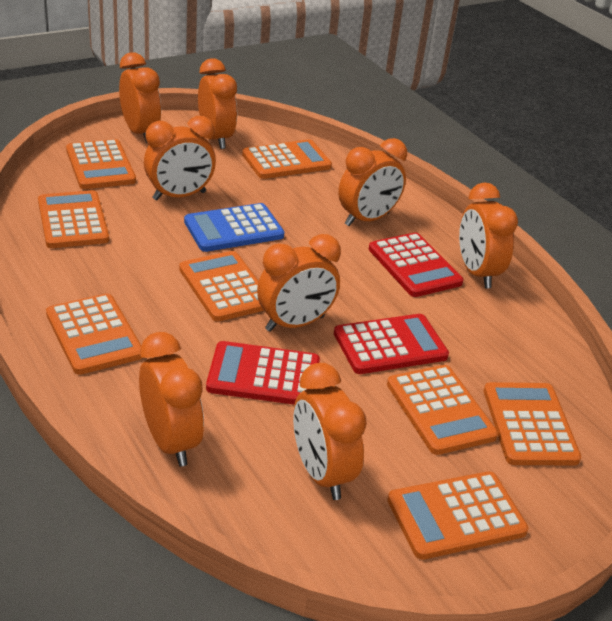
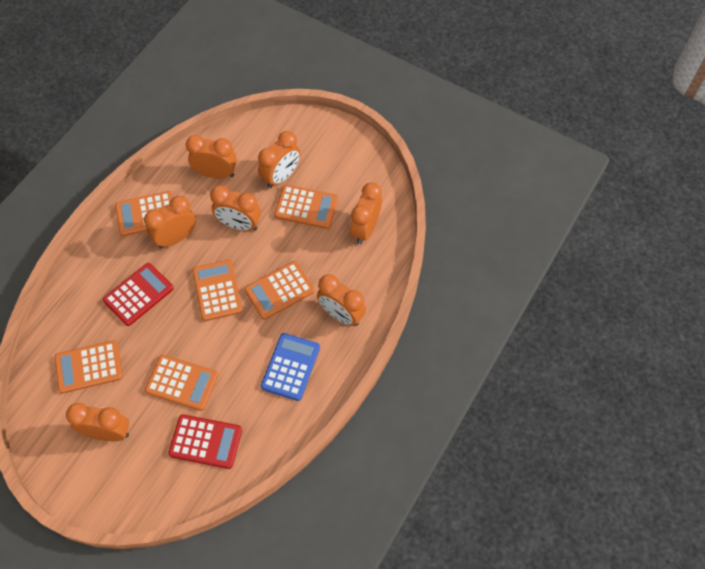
orange calculator: [38,190,109,248] [46,294,143,375] [66,139,136,189] [179,251,264,322] [242,139,332,179] [387,365,498,455] [387,471,529,560] [484,382,581,465] = 8 -> [55,340,123,393] [115,191,173,236] [145,355,218,411] [192,260,242,321] [245,261,314,320] [274,185,338,229] = 6
orange clock: [119,52,161,143] [139,332,204,467] [144,116,216,200] [198,58,237,149] [257,234,341,332] [293,363,367,500] [338,138,407,226] [459,183,518,288] = 8 -> [66,403,129,441] [144,196,196,248] [186,135,237,178] [210,185,261,231] [258,131,300,188] [317,274,366,326] [350,182,382,244] = 7
red calculator: [206,341,320,405] [334,314,449,374] [369,232,464,297] = 3 -> [103,263,174,326] [168,414,242,469] = 2

